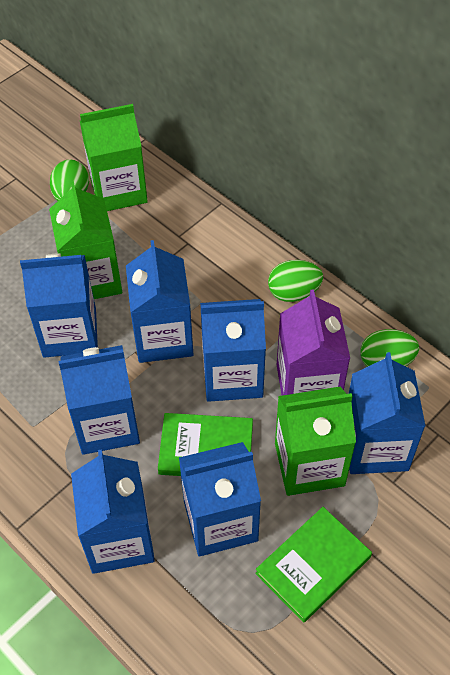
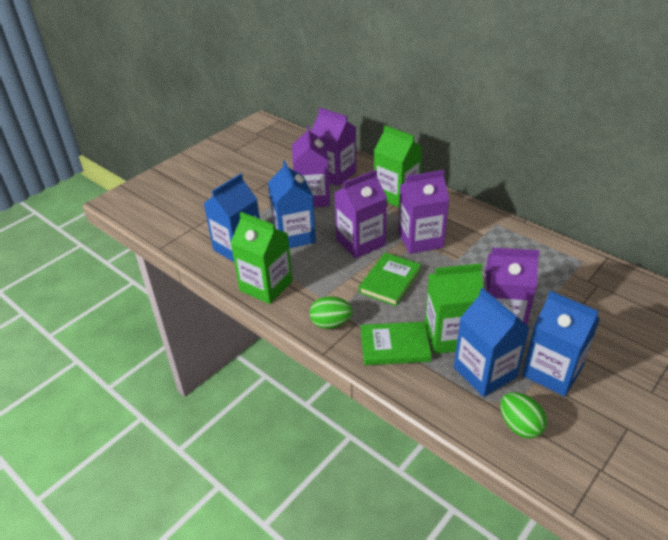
blue carton: [20,253,98,358] [58,345,140,455] [71,450,155,574] [126,240,194,363] [179,442,261,557] [200,299,266,402] [349,352,425,474] = 7 -> [204,174,260,262] [268,160,316,248] [454,288,530,397] [522,291,600,397] = 4
green egg: [50,159,89,201] [268,260,323,302] [360,329,419,367] = 3 -> [310,296,353,329] [500,392,547,439] = 2
purple carton: [277,289,350,396] = 1 -> [292,125,330,207] [311,108,356,186] [334,170,387,258] [398,170,449,254] [483,248,540,325] = 5

